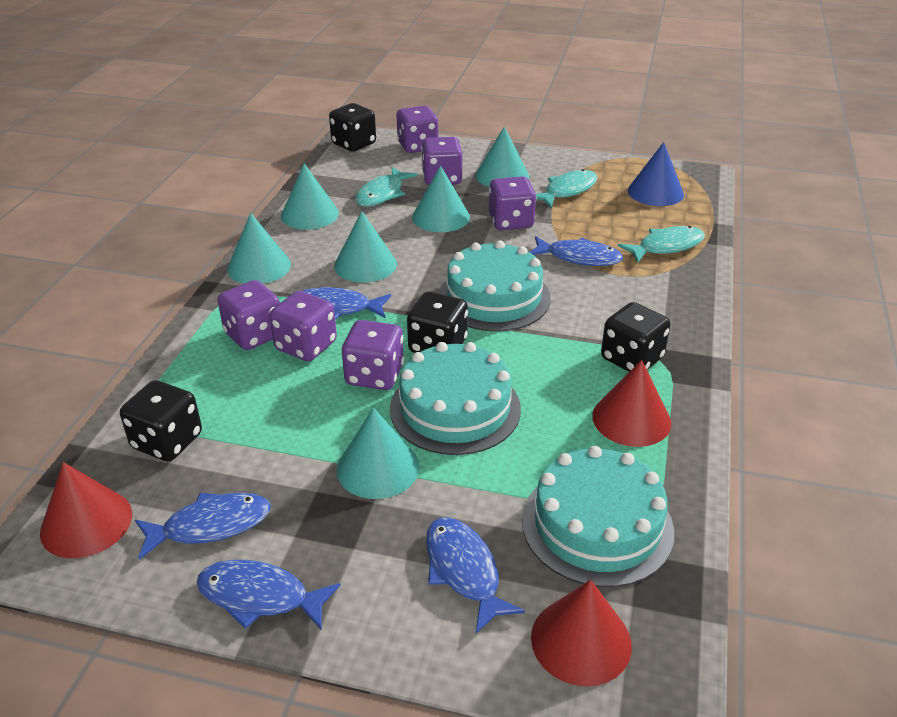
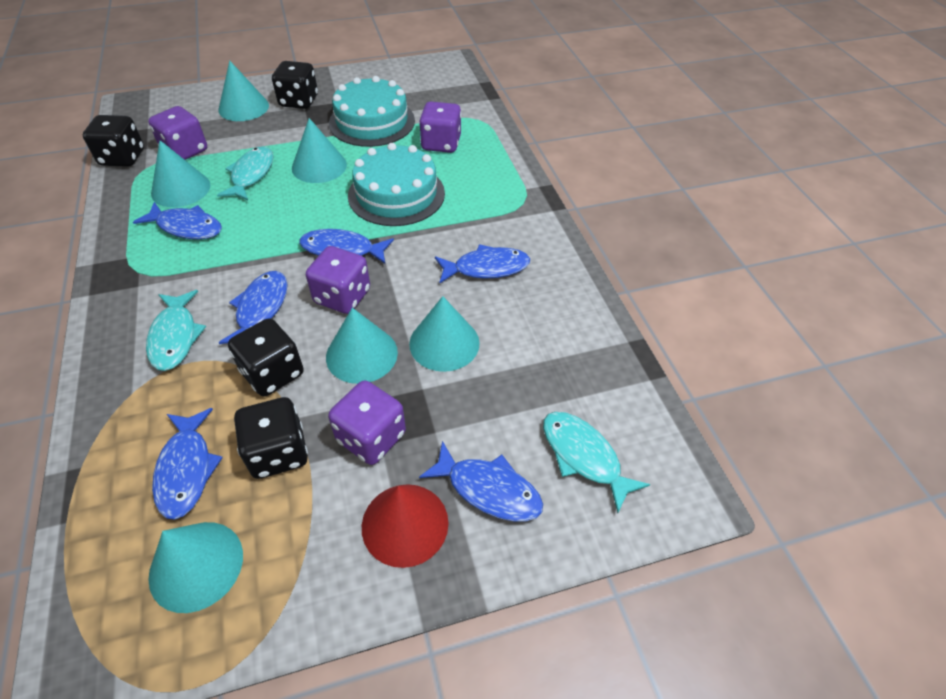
blue cone: [628,142,684,206] = 1 -> none = 0
blue fish: [135,493,271,560] [196,560,341,629] [302,287,391,320] [426,517,525,633] [530,236,623,266] = 5 -> [133,202,222,239] [152,408,223,520] [218,271,288,344] [299,229,394,264] [419,441,543,521] [435,244,530,283] = 6
purple dice: [217,280,280,350] [269,291,337,361] [341,320,404,390] [397,106,439,153] [421,137,463,185] [489,176,536,230] = 6 -> [148,106,207,160] [306,246,370,314] [328,381,406,465] [419,102,461,153] = 4
red cone: [40,462,132,558] [531,580,632,687] [592,360,671,447] = 3 -> [362,484,449,568] = 1
turquoise cake: [390,342,521,455] [439,240,551,332] [522,446,674,587] = 3 -> [329,76,415,147] [348,143,445,226] = 2

